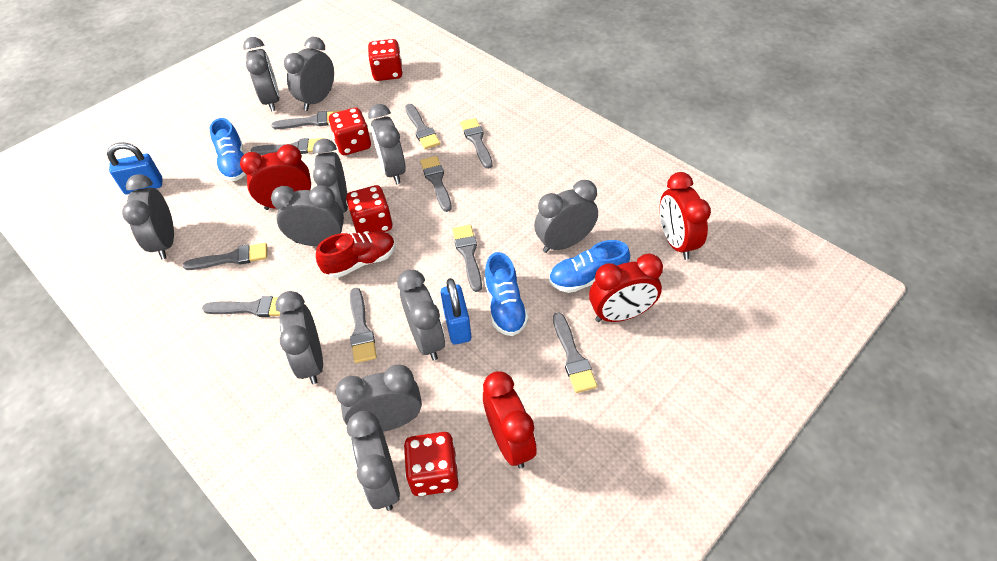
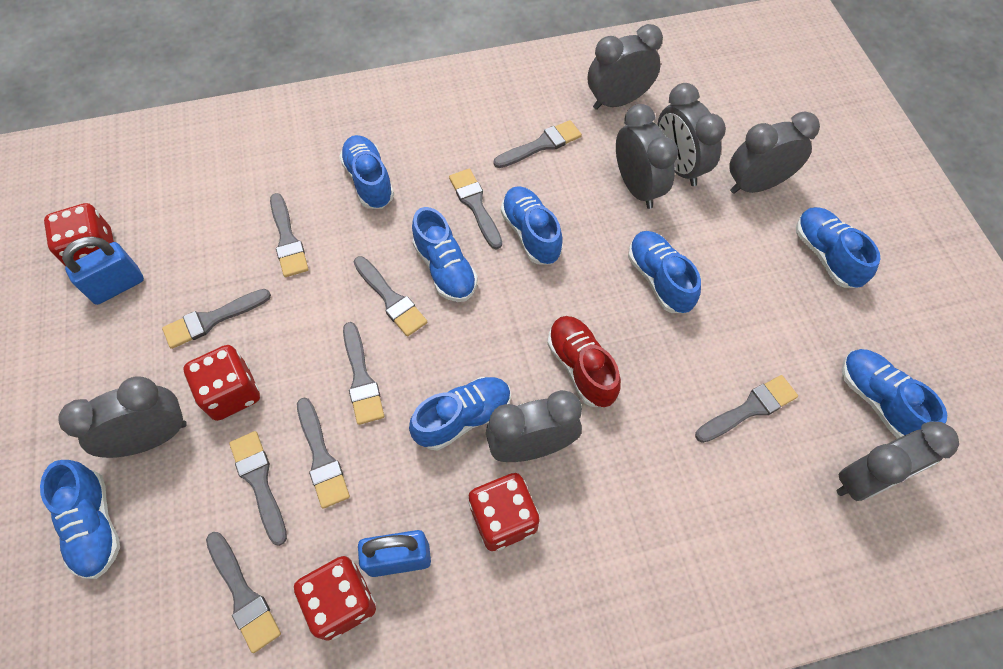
blue shoe: [210,118,246,181] [484,252,528,336] [549,240,630,293] = 3 -> [40,460,120,579] [339,135,394,209] [409,377,511,450] [412,207,478,302] [501,186,563,264] [628,231,701,313] [796,207,880,288] [842,349,947,439] = 8
grey clock: [122,174,174,259] [243,37,280,112] [271,185,344,246] [275,291,323,384] [284,37,334,111] [313,139,348,213] [336,365,422,432] [347,411,400,511] [368,104,406,184] [397,269,445,361] [534,180,598,253] = 11 -> [58,376,187,458] [486,390,582,462] [588,24,663,110] [616,104,678,209] [657,83,726,186] [730,112,820,194] [836,421,959,501] = 7
red clock: [240,144,311,210] [483,371,537,469] [589,254,663,322] [660,172,711,260] = 4 -> none = 0

